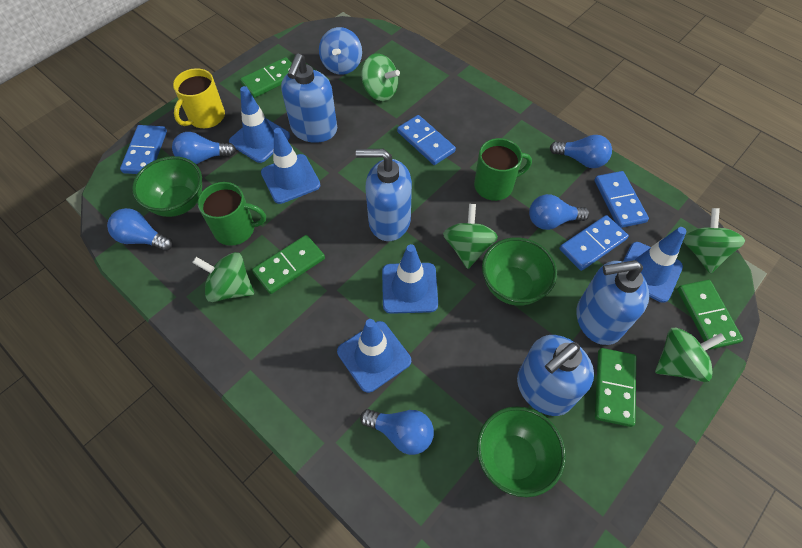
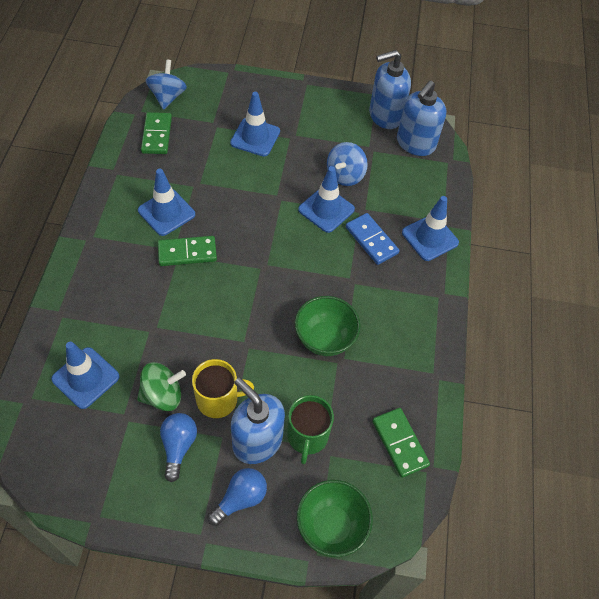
blue domino: [120,125,167,174] [397,115,456,165] [559,215,629,271] [594,171,649,228] = 4 -> [346,213,400,265] = 1
blue light bulb: [107,208,173,251] [172,132,236,164] [360,409,434,455] [529,194,590,230] [550,135,612,168] = 5 -> [160,413,197,482] [208,468,267,526] = 2
blue soap dispenser: [281,53,337,143] [356,149,412,241] [517,335,594,416] [577,260,649,345] = 4 -> [231,377,285,464] [369,50,411,129] [397,80,447,156] = 3
blue spinning top: [319,27,362,75] = 1 -> [145,59,187,110] [327,142,368,186] = 2
green bowl: [132,156,202,217] [477,406,566,497] [482,237,557,306] = 3 -> [295,296,361,356] [297,480,373,557] = 2
green domino: [240,57,292,98] [252,235,325,294] [595,348,636,427] [677,280,743,350] = 4 -> [141,112,172,154] [158,236,217,266] [372,408,430,478] = 3
green mug: [198,182,266,246] [474,138,532,201] = 2 -> [287,395,334,464] = 1
green spinning top: [192,252,254,302] [361,53,400,101] [443,204,498,269] [655,328,726,382] [683,208,745,274] = 5 -> [137,362,186,411] = 1

